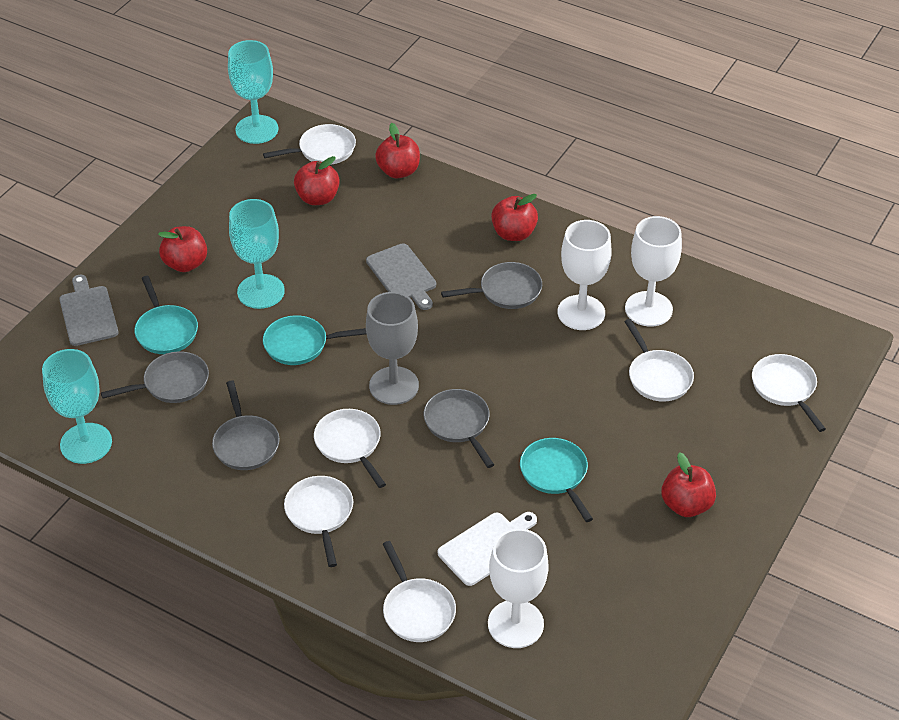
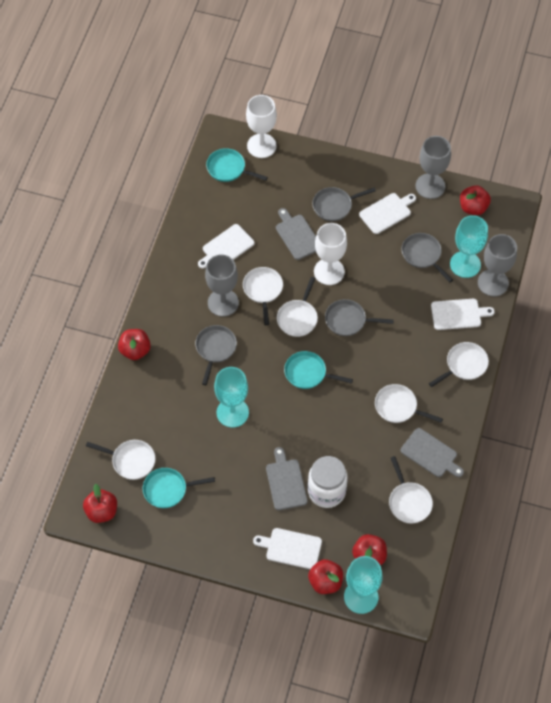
grey cutting board: [59,275,119,346] [366,243,436,310] = 2 -> [266,447,307,510] [276,208,316,260] [401,428,464,477] = 3
grey goblet: [366,292,419,405] = 1 -> [205,255,239,317] [415,136,451,199] [478,234,517,296] = 3
white cutting board: [438,512,537,586] = 1 -> [198,224,255,269] [253,528,322,569] [359,193,416,234] [431,299,495,330] = 4
white goblet: [488,529,549,648] [558,220,612,330] [625,216,682,327] = 3 -> [246,95,277,158] [314,223,347,285] = 2
white jar: none = 0 -> [308,456,348,508] = 1

